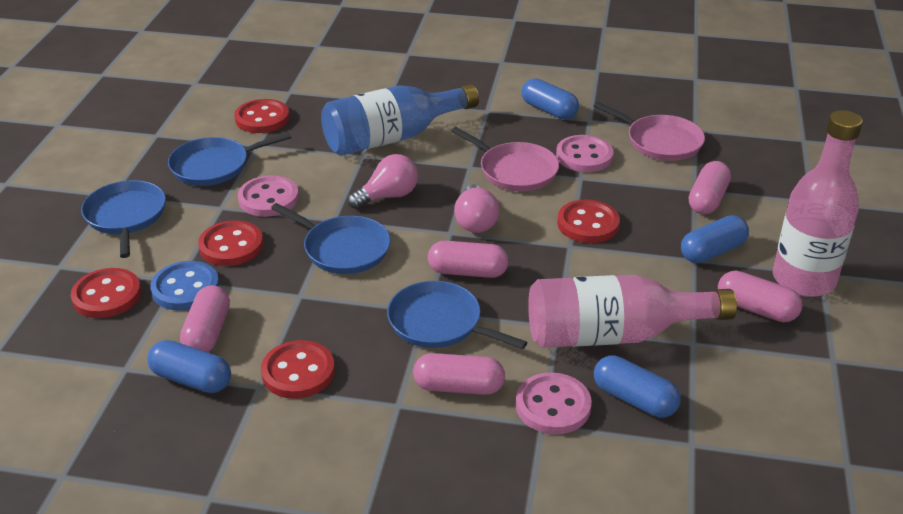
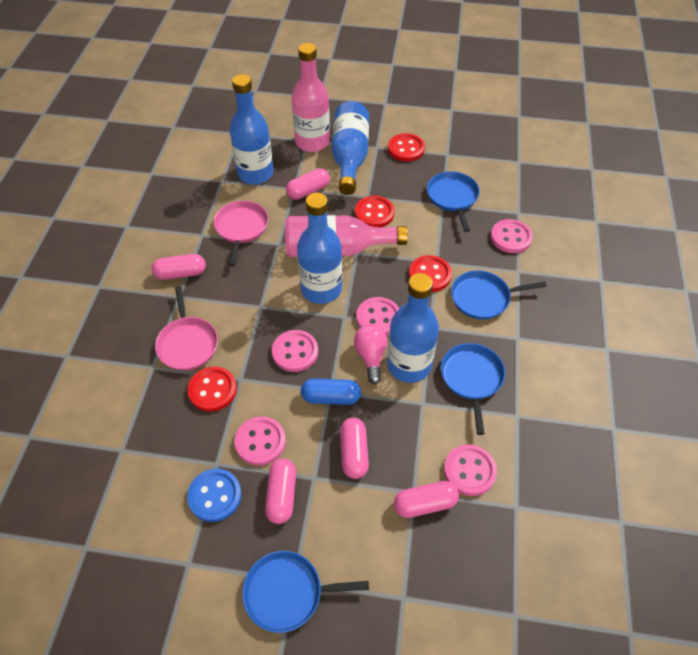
blue bottle: [321,84,479,156] = 1 -> [230,74,273,184] [297,193,342,304] [332,101,369,195] [387,273,439,383] = 4
blue capsule: [147,340,231,393] [521,78,579,120] [594,355,681,418] [681,215,749,263] = 4 -> [301,379,361,405] = 1
pink button: [238,175,299,217] [516,372,592,434] [556,135,613,172] = 3 -> [234,416,286,466] [272,330,318,372] [356,297,399,335] [444,444,497,496] [491,219,533,253] = 5
pink light bulb: [348,154,418,209] [454,184,499,233] = 2 -> [354,324,388,384] = 1
red button: [70,268,141,318] [198,220,263,266] [234,99,289,133] [261,340,335,399] [557,199,620,243] = 5 -> [187,367,237,412] [355,196,395,227] [388,133,425,162] [409,255,452,292] = 4

